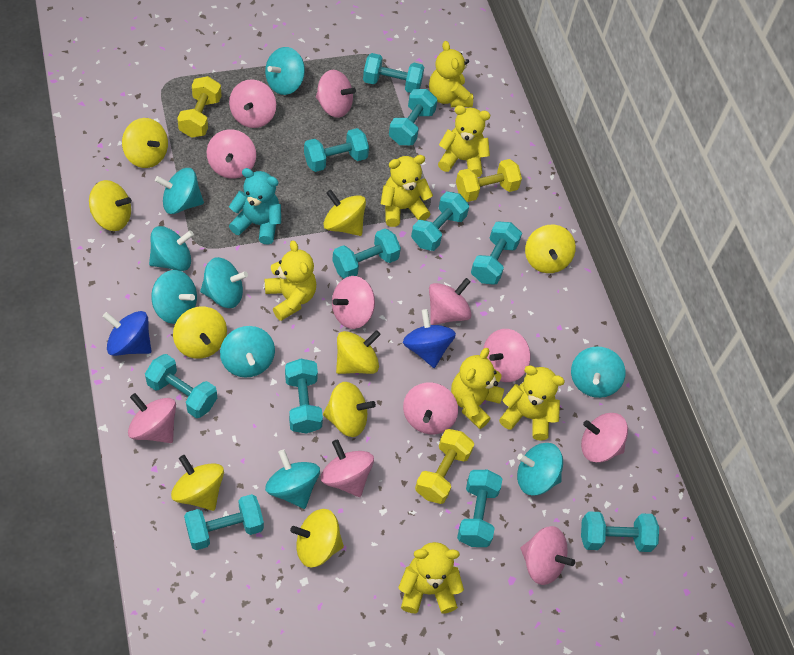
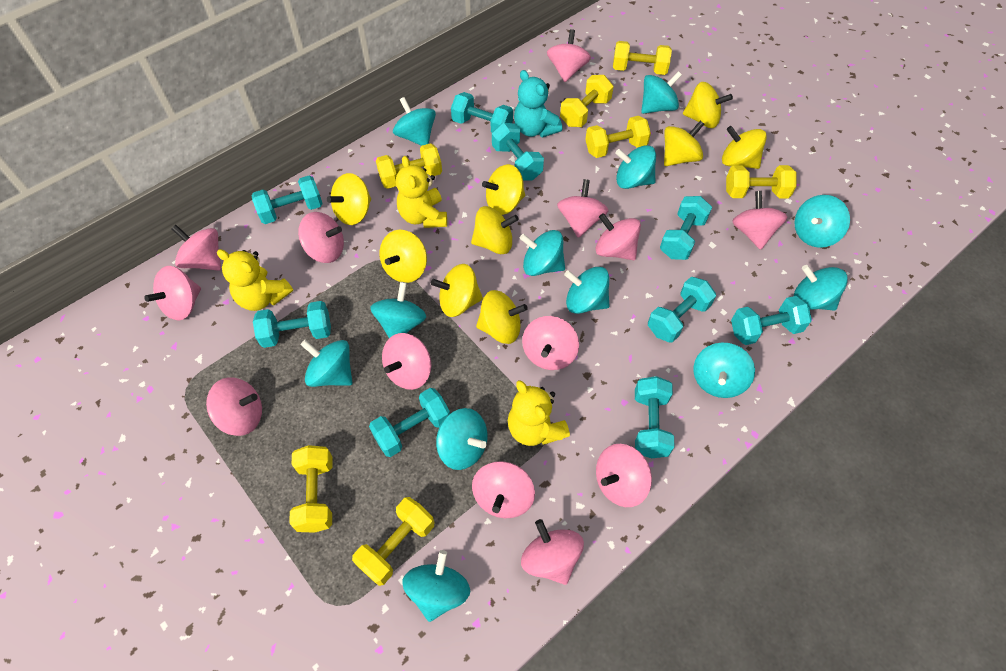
blue spinning top: [102,311,151,356] [403,309,456,368] = 2 -> none = 0
pink spinning top: [128,393,176,443] [207,129,256,179] [229,79,276,128] [316,70,356,118] [321,439,374,497] [332,276,375,329] [403,383,458,434] [429,278,472,325] [483,329,531,382] [521,526,575,585] [581,413,628,463] = 11 -> [144,266,201,320] [172,225,221,271] [206,377,262,436] [298,212,344,263] [382,333,431,390] [472,461,535,518] [521,519,584,585] [522,316,579,370] [547,29,591,82] [557,179,608,238] [596,213,641,260] [596,444,652,507] [732,191,787,250] = 13
turquoise dumbbell: [145,354,217,418] [184,494,264,550] [285,359,323,434] [304,128,369,172] [332,228,401,279] [363,53,424,93] [389,89,438,145] [411,191,469,251] [457,470,502,547] [471,222,522,285] [581,511,659,552] = 11 -> [252,175,323,224] [253,301,331,348] [369,388,450,457] [451,92,513,133] [492,123,544,181] [635,376,675,458] [648,277,716,343] [660,196,712,260] [731,296,812,345] = 9
turquoise spinning top: [149,226,194,271] [151,270,197,324] [155,168,204,214] [200,257,248,308] [220,326,275,378] [265,47,305,95] [265,449,320,509] [517,443,563,496] [571,347,626,398] = 9 -> [300,340,352,387] [370,282,426,338] [393,97,436,146] [402,550,470,622] [436,408,487,470] [520,230,565,276] [564,267,609,314] [615,145,656,189] [641,71,682,114] [693,343,755,398] [794,195,850,248] [794,265,848,311] = 12
yellow dumbbell: [177,76,221,138] [415,429,474,504] [456,159,522,202] = 3 -> [289,445,333,533] [352,497,434,586] [376,143,442,189] [560,75,613,127] [585,116,651,158] [613,41,672,75] [726,165,797,198] = 7
yellow teddy bear: [265,240,316,321] [381,155,433,227] [398,542,464,614] [429,41,473,107] [438,105,490,177] [451,348,504,429] [499,366,565,441] = 7 -> [217,249,293,311] [396,156,447,228] [508,380,570,446] = 3

